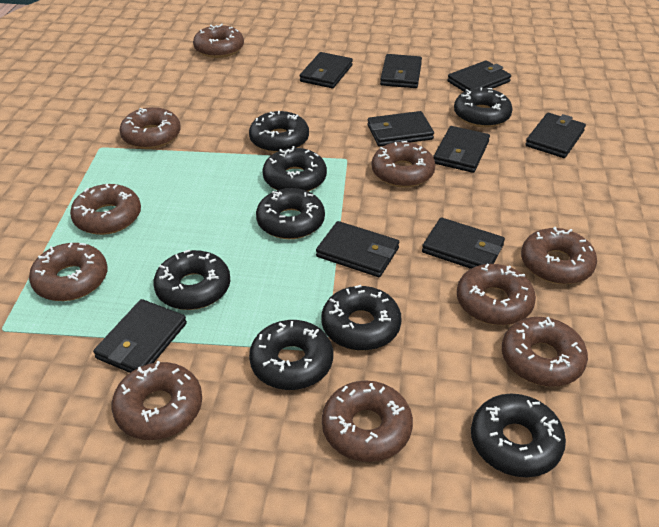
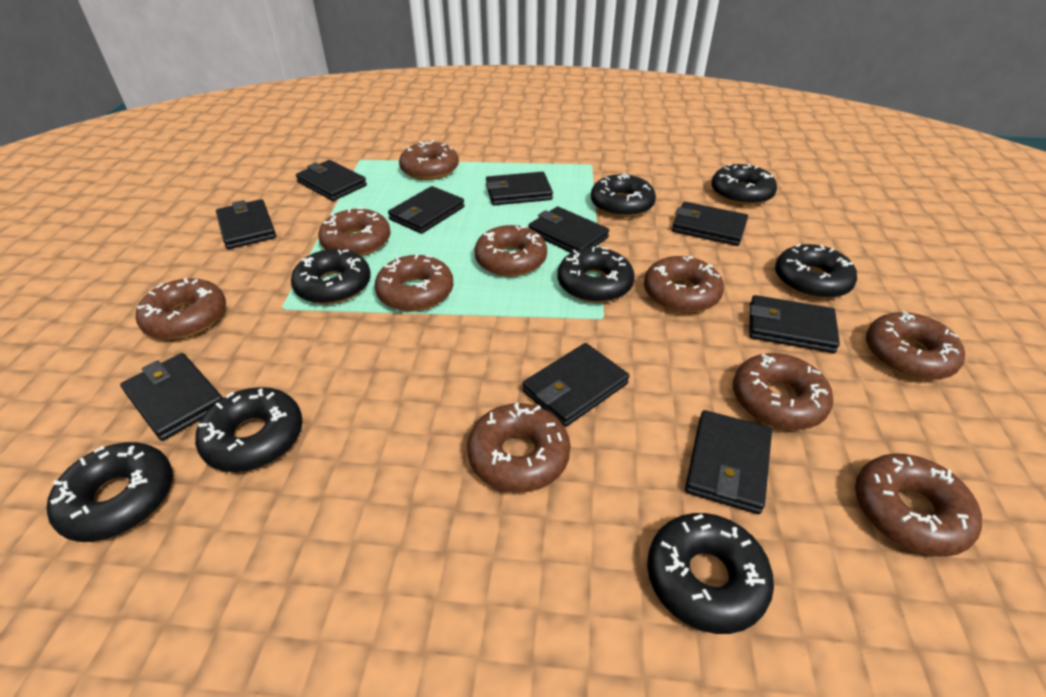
black wallet: [93,299,187,373] [300,52,353,88] [316,221,399,277] [367,111,434,147] [380,54,422,88] [422,217,505,269] [433,126,490,173] [447,60,511,92] [525,113,586,158] = 9 -> [120,353,223,441] [216,199,276,249] [296,160,367,201] [388,186,464,234] [486,172,553,205] [522,343,629,427] [528,206,609,253] [672,202,748,246] [685,410,772,514] [749,295,840,353] = 10

